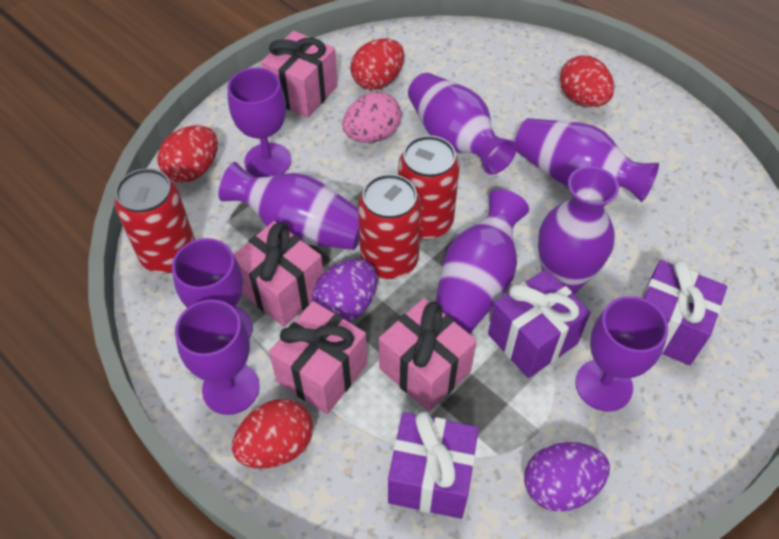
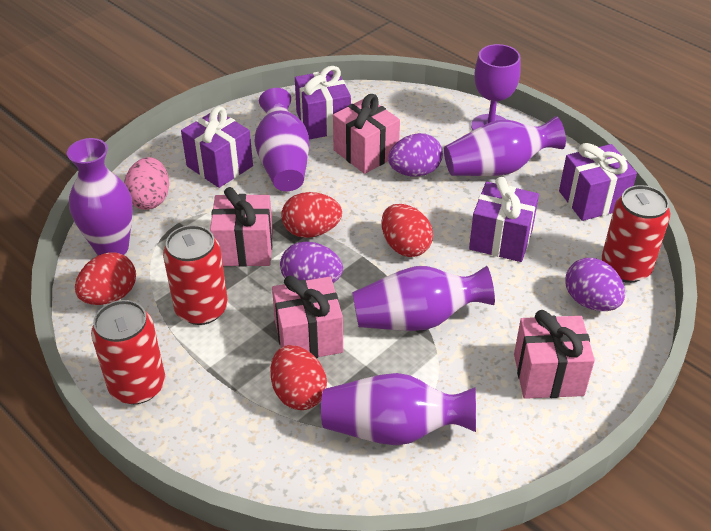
purple egg: [312,259,377,322] [524,442,610,512] = 2 -> [280,242,343,283] [388,133,443,176] [565,258,625,311] = 3
purple gift: [388,412,479,519] [488,269,590,378] [641,260,727,365] = 3 -> [181,106,253,188] [295,66,351,139] [469,177,539,262] [559,143,637,221] = 4
purple goblet: [172,238,253,338] [175,299,259,415] [228,68,291,177] [575,296,668,411] = 4 -> [471,44,521,130] = 1

